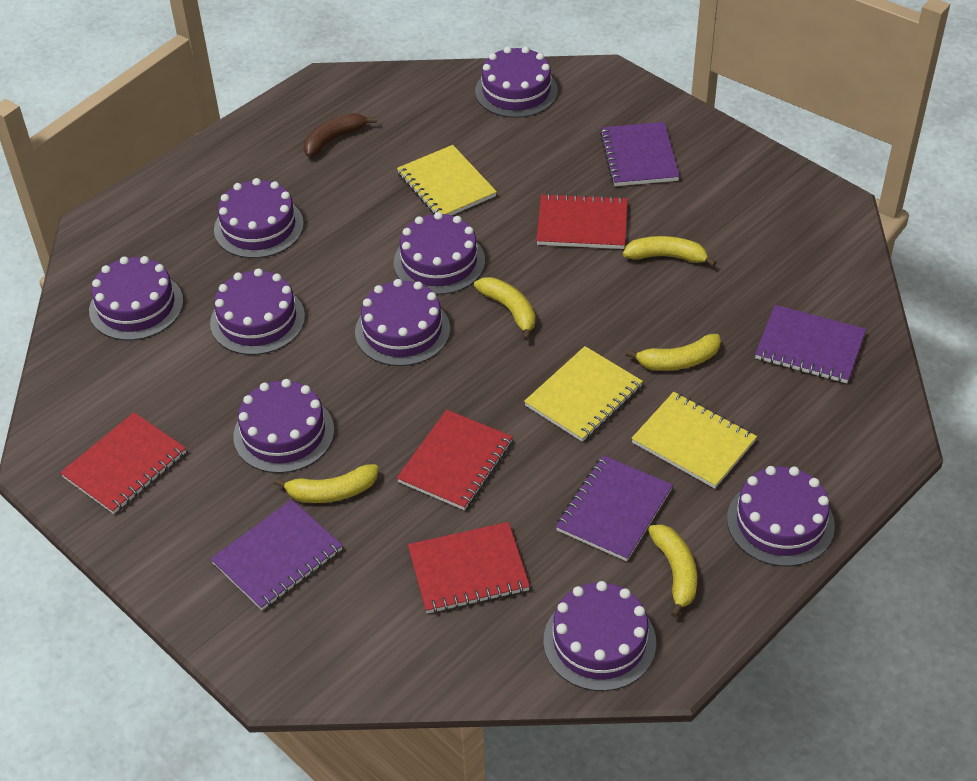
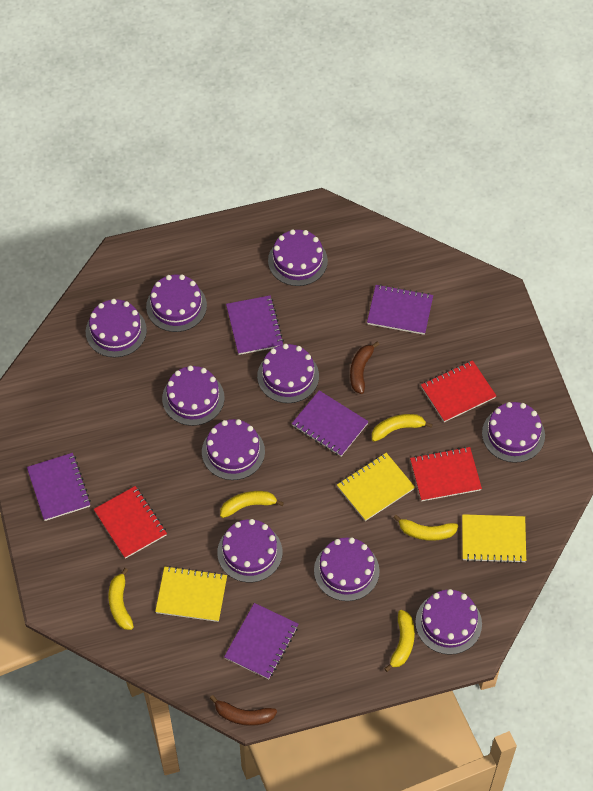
brown banana: [304,113,377,157] = 1 -> [210,695,277,726] [350,341,380,394] = 2
purple cake: [89,256,183,340] [210,269,305,355] [214,178,304,258] [233,379,334,473] [355,279,450,366] [394,212,485,295] [475,47,558,118] [543,581,656,691] [727,466,835,566] = 9 -> [86,299,147,357] [146,274,207,332] [162,366,225,426] [202,419,265,480] [217,519,282,582] [257,344,319,403] [268,229,328,286] [314,537,380,601] [415,589,482,655] [482,402,545,463] = 10
purple notebook: [211,499,343,610] [556,455,673,561] [600,122,680,186] [755,305,866,383] = 4 -> [27,453,91,521] [224,603,298,679] [226,296,284,355] [292,390,369,456] [367,284,433,335] = 5
red notebook: [60,412,186,514] [397,410,513,510] [408,522,530,613] [536,193,628,249] = 4 -> [94,486,167,559] [410,447,482,501] [421,360,496,422] = 3

